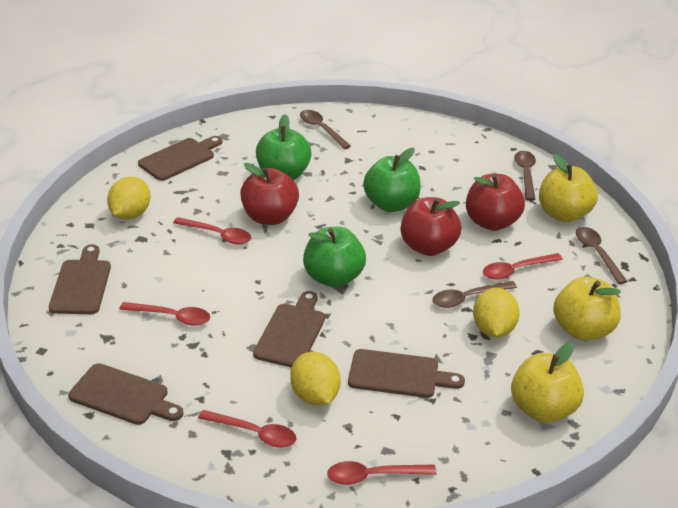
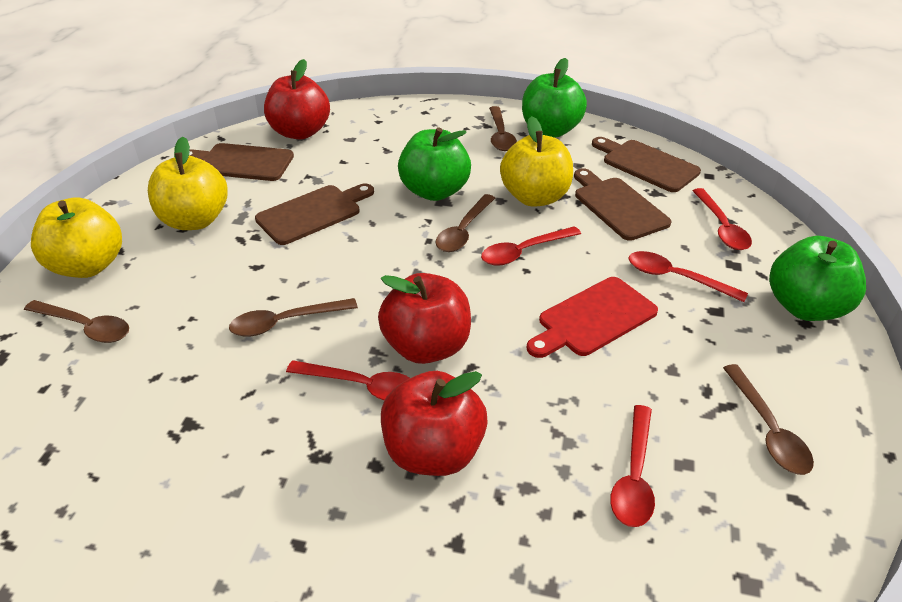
brown cutting board: [49,244,111,314] [68,363,183,425] [138,136,222,181] [253,291,325,368] [348,349,465,398] = 5 -> [189,143,294,181] [255,183,374,245] [574,168,671,241] [592,137,701,192] = 4
brown spoon: [300,110,351,149] [432,281,517,308] [514,151,536,201] [575,227,628,284] = 4 -> [24,300,129,343] [229,298,358,337] [435,194,495,252] [489,106,517,151] [723,364,814,475] = 5
red cutting board: none = 0 -> [527,277,658,358] = 1
yellow lemon: [107,177,150,220] [290,352,341,406] [473,288,520,338] = 3 -> none = 0

